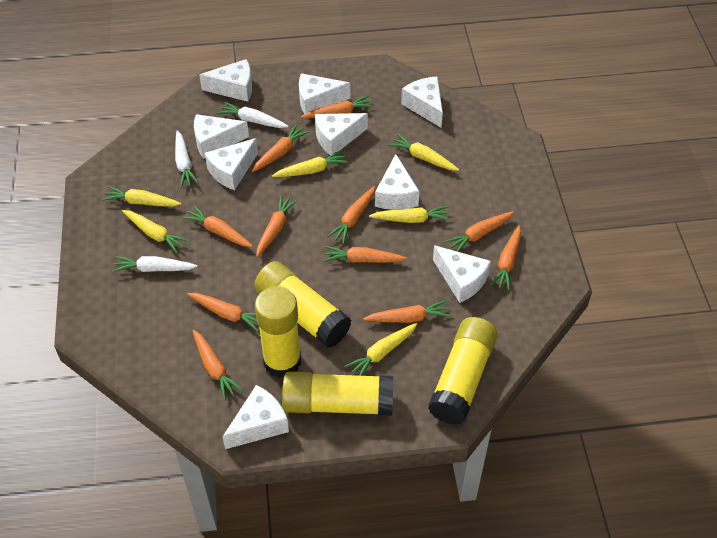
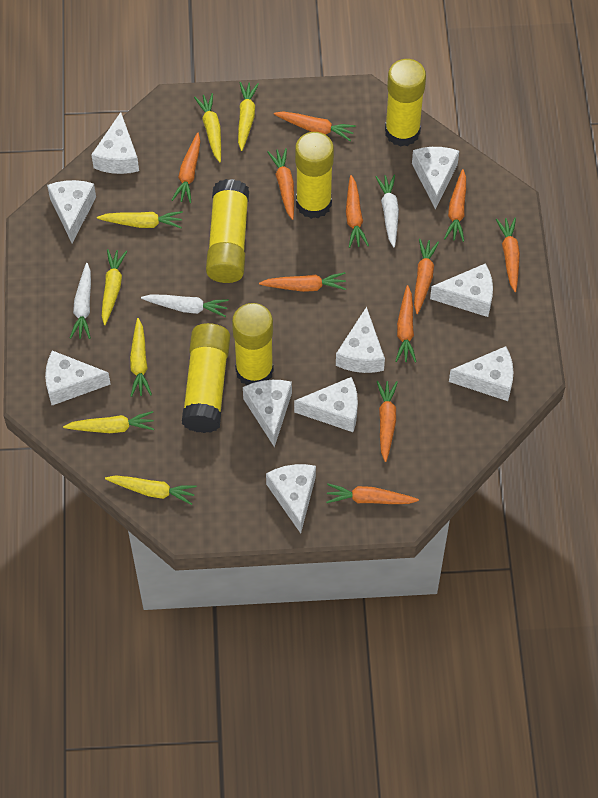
white cheese: [194,114,249,159] [199,59,252,102] [205,138,258,190] [222,385,289,449] [299,73,350,114] [315,113,368,155] [375,154,419,210] [401,76,443,128] [433,245,491,303] = 9 -> [45,351,111,405] [47,180,96,243] [91,112,139,174] [243,380,292,447] [266,464,316,534] [294,377,358,432] [336,307,385,373] [412,147,459,209] [430,263,493,317] [449,346,513,401] = 10
yellow carrot: [102,186,181,207] [122,210,189,253] [272,150,348,177] [345,323,417,376] [369,206,450,223] [388,134,459,171] = 6 -> [63,411,154,433] [97,211,183,228] [102,249,127,325] [105,475,197,505] [130,318,152,397] [194,93,221,162] [238,82,259,151] = 7
yellow glue stick: [254,261,351,348] [255,286,301,378] [282,372,393,416] [428,317,498,425] = 4 -> [182,323,230,433] [206,179,249,283] [232,303,274,385] [295,132,334,219] [385,59,426,147] = 5

